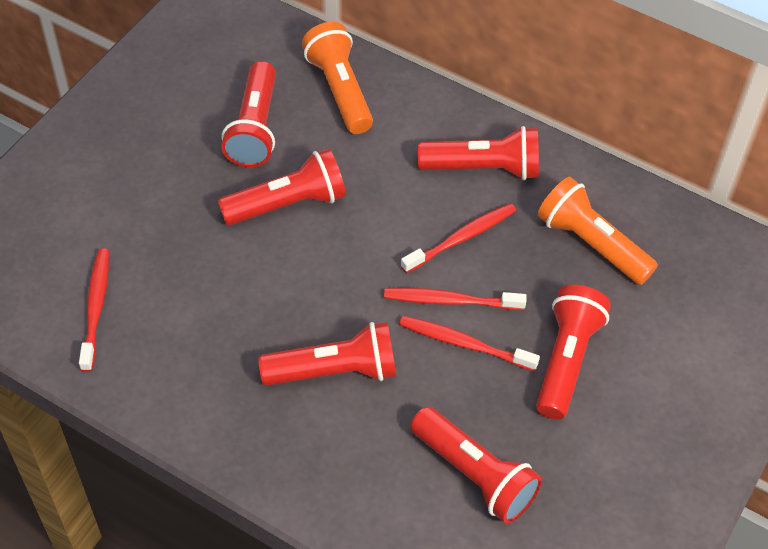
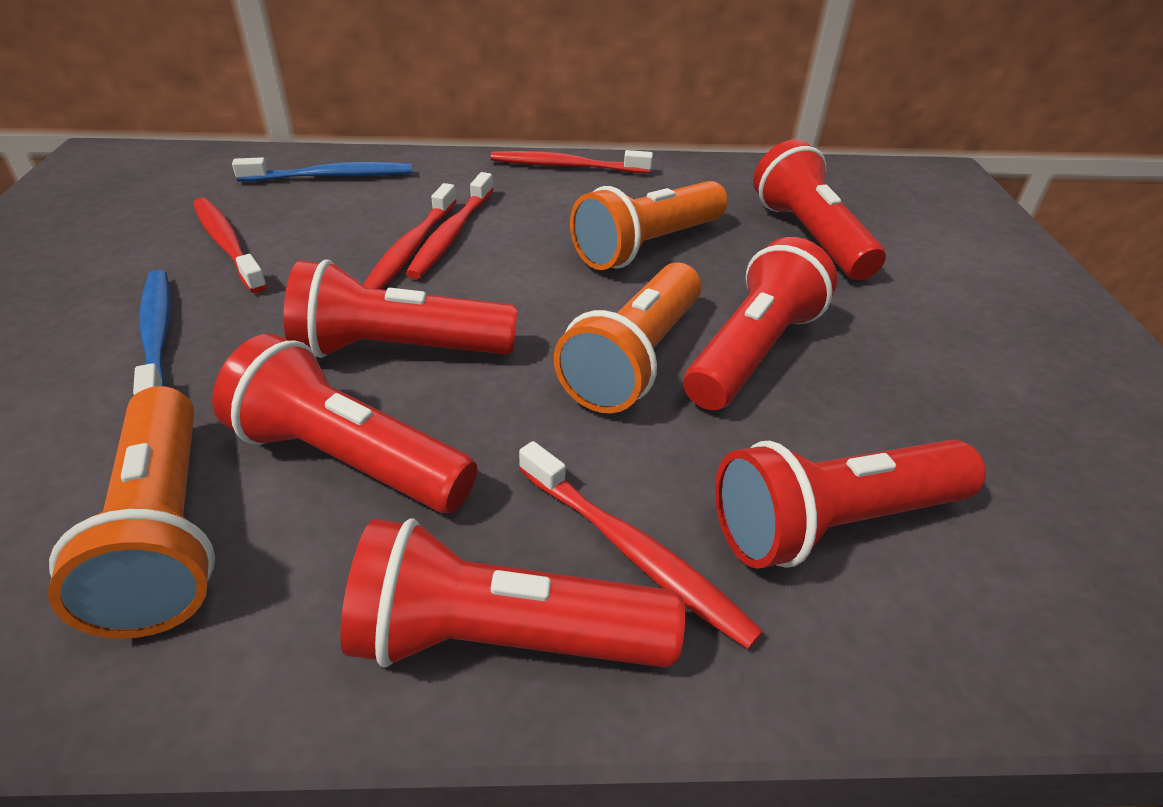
blue toothbrush: none = 0 -> [133,270,171,395] [232,157,413,181] = 2
orange flashlight: [302,22,373,134] [537,177,658,285] = 2 -> [48,386,215,639] [554,262,701,413] [570,181,728,270] = 3
red toothbrush: [79,248,109,372] [384,288,527,310] [399,316,540,371] [401,203,516,273] = 4 -> [193,198,267,293] [363,183,457,289] [406,172,494,279] [490,150,653,173] [519,441,763,650] = 5

